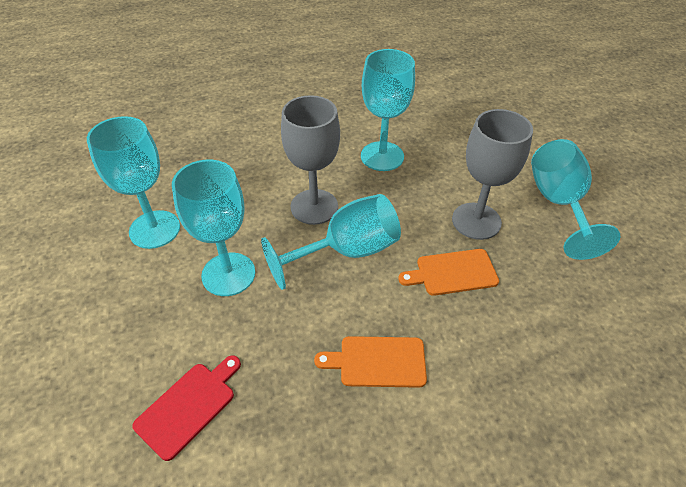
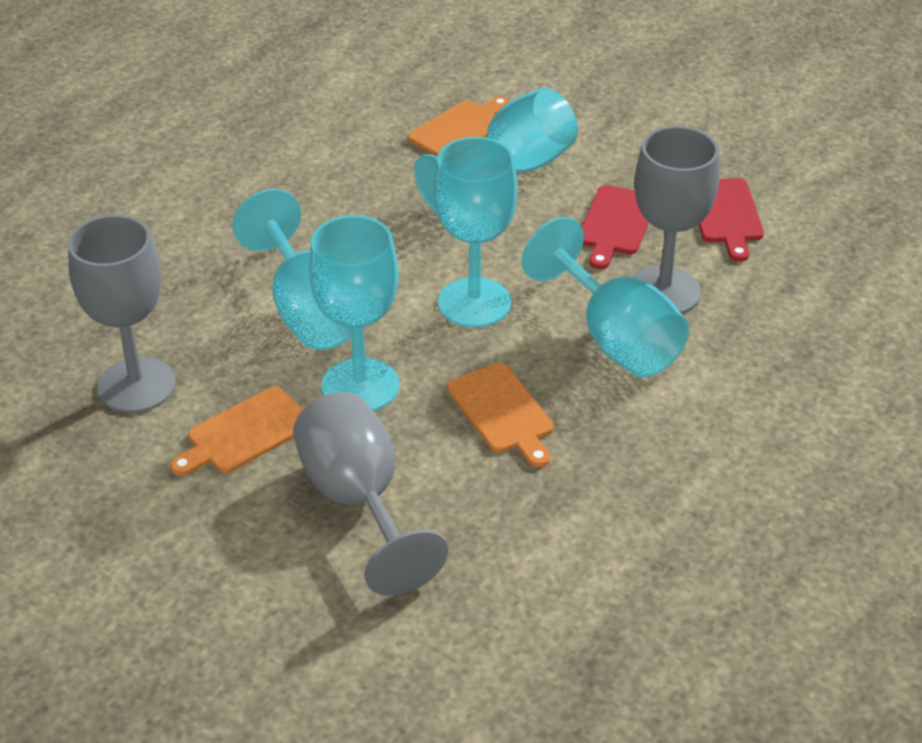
grey goblet: [281,95,340,225] [452,109,533,240] = 2 -> [68,215,176,413] [293,392,448,596] [632,126,719,314] = 3
orange cutting board: [314,336,427,388] [398,249,499,296] = 2 -> [170,387,303,476] [408,96,510,156] [447,363,554,468] = 3
red cutting board: [132,355,241,461] = 1 -> [581,185,649,269] [698,178,764,262] = 2

